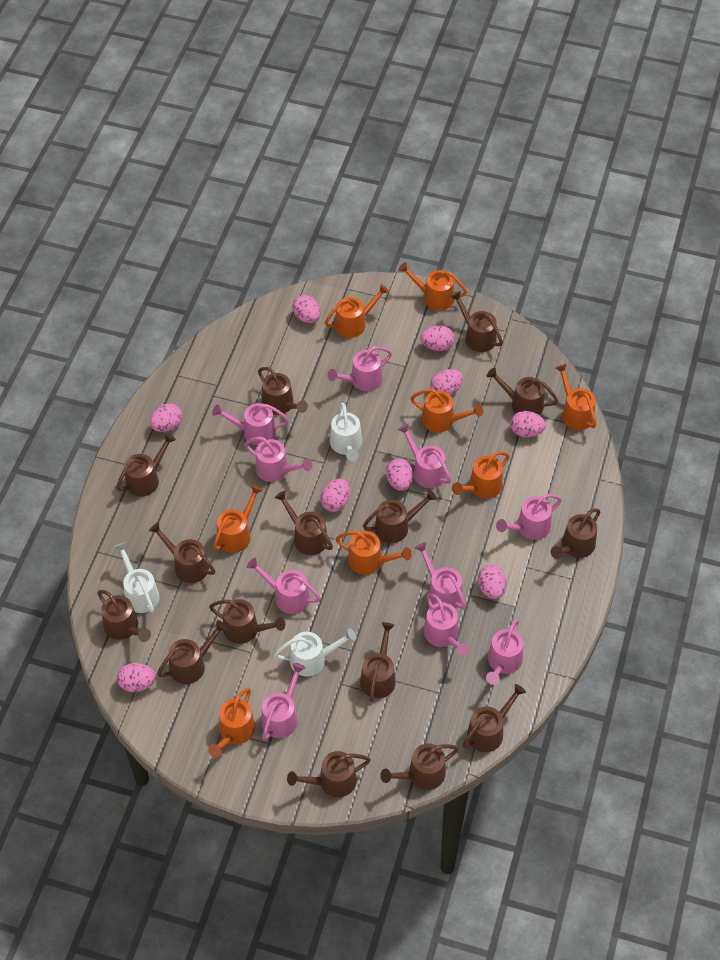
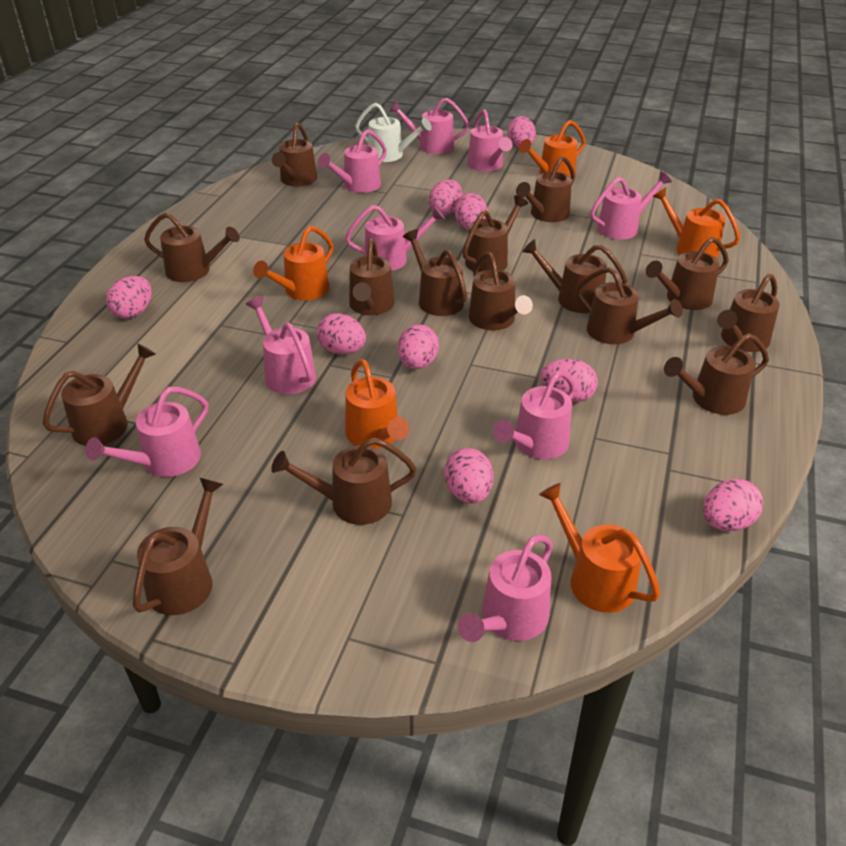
orange watering can: [208,688,255,757] [213,485,263,553] [325,284,389,338] [335,531,412,575] [398,262,467,311] [410,389,483,432] [452,451,510,499] [555,364,597,430] = 8 -> [253,226,333,300] [345,359,409,449] [519,120,586,178] [539,483,660,613] [652,187,740,259] = 5
pink watering can: [212,403,289,445] [244,437,312,482] [247,558,321,614] [261,663,305,740] [327,346,392,391] [398,424,451,488] [415,542,466,610] [424,593,470,656] [486,619,523,685] [496,494,562,540] = 10 -> [85,387,208,477] [246,296,316,394] [318,129,387,193] [345,205,445,271] [389,98,470,154] [458,535,553,642] [467,109,512,171] [493,371,576,459] [591,171,672,240] = 9
white watering can: [114,542,160,613] [274,628,356,677] [330,403,362,461] = 3 -> [355,103,432,162] = 1

